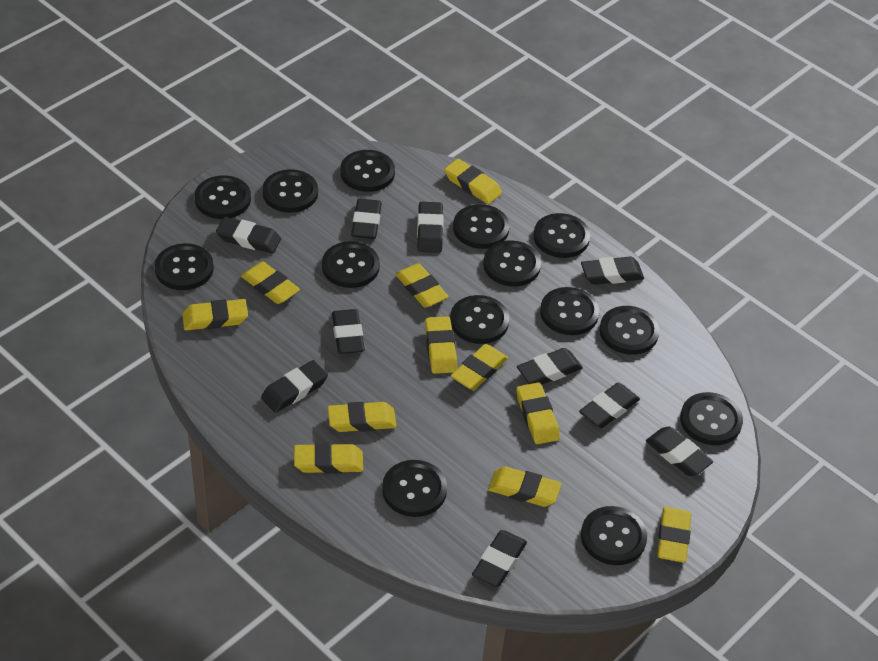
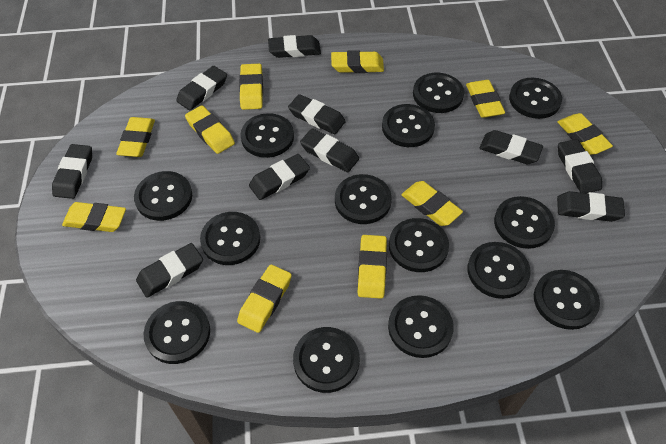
yellow eraser: [182,299,248,330] [241,262,300,304] [294,443,363,474] [328,402,397,432] [395,263,449,308] [425,316,457,374] [444,159,502,204] [451,344,508,390] [488,467,562,507] [517,382,560,444] [657,507,692,563] = 11 -> [62,202,126,232] [116,117,155,157] [185,105,235,154] [237,264,292,333] [239,64,263,110] [331,50,384,73] [358,235,387,299] [401,181,463,226] [466,80,505,118] [557,113,613,155] = 10

